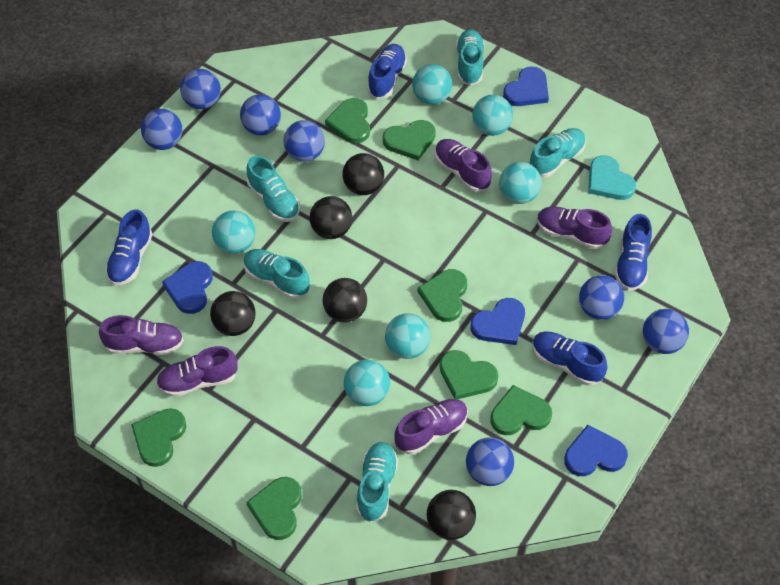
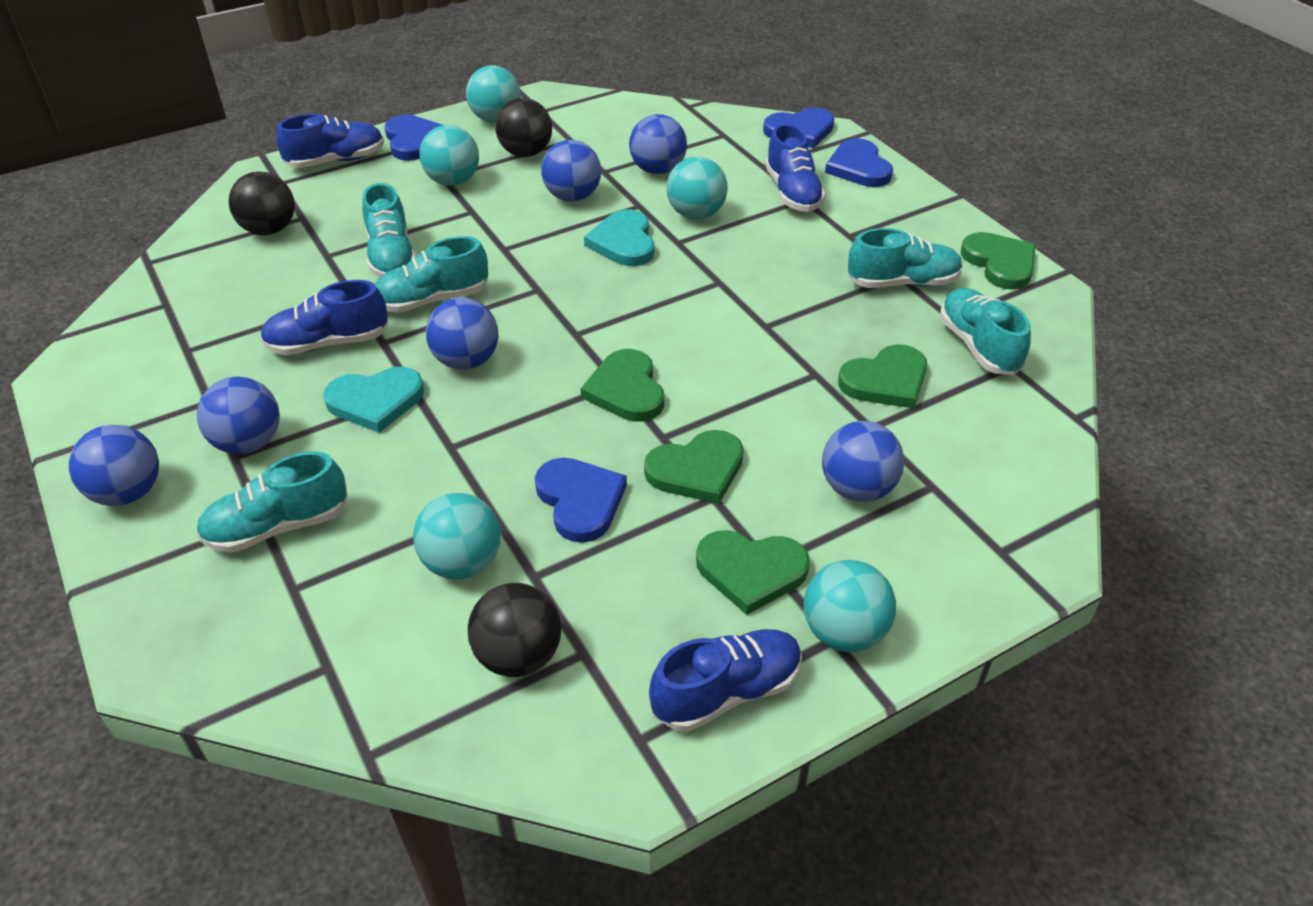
black ball: [210,291,256,336] [309,196,352,239] [322,278,367,323] [342,153,384,195] [427,490,476,540] = 5 -> [229,172,295,235] [468,583,561,677] [495,98,552,157] = 3
blue ball: [141,109,182,150] [180,69,221,109] [240,94,281,135] [284,120,325,162] [466,437,514,486] [579,275,624,320] [643,309,689,354] = 7 -> [69,425,159,506] [197,377,280,454] [426,298,498,370] [541,140,601,201] [629,114,687,174] [822,421,904,502] = 6
green heart: [131,408,186,467] [246,477,302,540] [325,98,370,143] [383,120,436,160] [417,269,467,322] [440,350,498,399] [490,385,552,435] = 7 -> [581,349,664,422] [644,430,744,504] [696,530,810,615] [838,344,927,408] [961,232,1036,290] = 5
purple shoe: [99,315,184,355] [156,346,238,397] [394,399,468,454] [435,139,492,192] [537,206,612,249] = 5 -> none = 0
turquoise ball: [212,211,255,254] [344,360,390,406] [385,313,430,359] [412,64,452,105] [472,95,513,136] [499,162,542,204] = 6 -> [413,493,501,580] [419,125,479,186] [466,65,521,123] [666,156,728,219] [804,560,896,652] = 5
turquoise heart: [588,156,636,200] = 1 -> [323,367,424,433] [584,209,654,266] = 2

